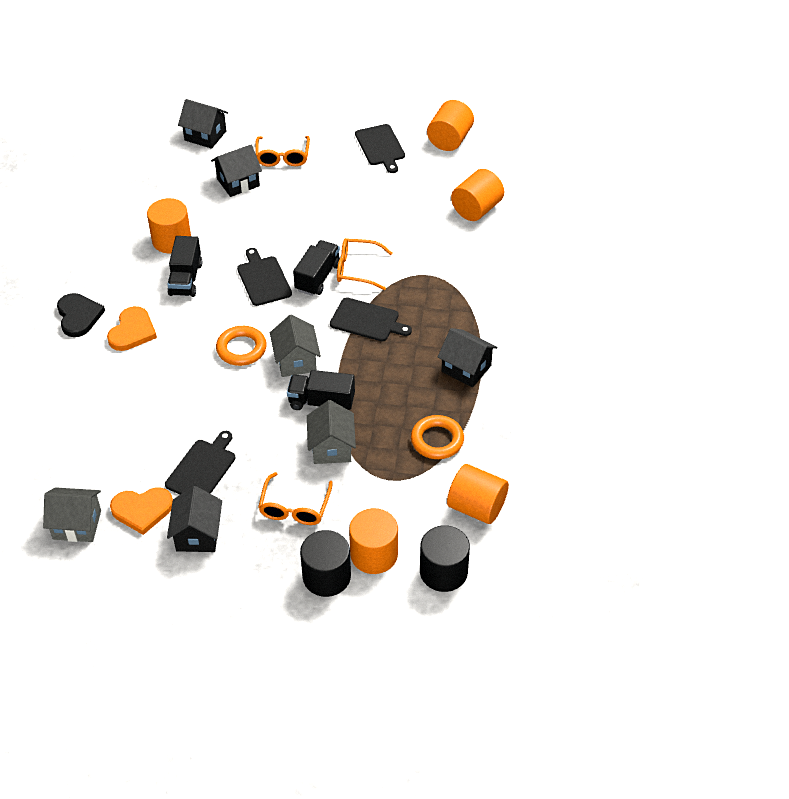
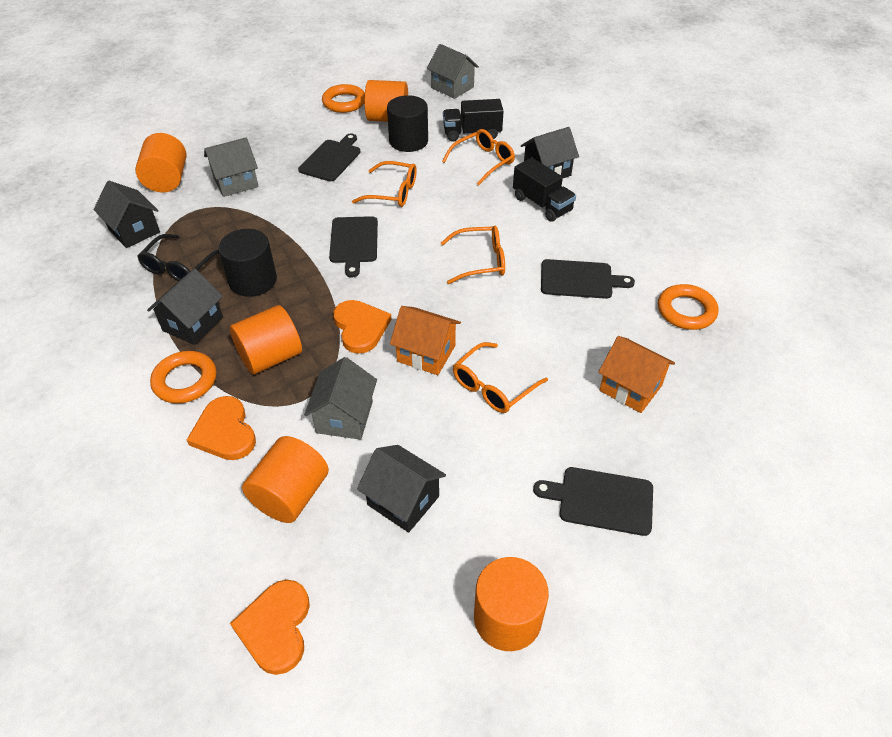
black glasses: none = 0 -> [137,234,219,281] = 1
black heart: [57,293,105,337] = 1 -> none = 0
black truck: [167,236,202,297] [287,370,355,410] [293,240,340,296] = 3 -> [443,99,504,142] [513,158,576,221] = 2
orange glasses: [255,136,310,167] [258,472,333,525] [337,238,393,290] = 3 -> [352,161,417,207] [441,226,505,284] [442,129,515,186] [453,342,548,413] = 4
orange heart: [107,306,157,351] [110,487,173,535] = 2 -> [187,396,256,460] [230,580,310,675] [333,300,392,354] = 3
orange house: none = 0 -> [390,306,461,375] [598,336,675,413] = 2
orange ring: [216,326,267,366] [411,415,464,459] = 2 -> [150,351,217,404] [322,84,365,113] [658,284,718,330] = 3

